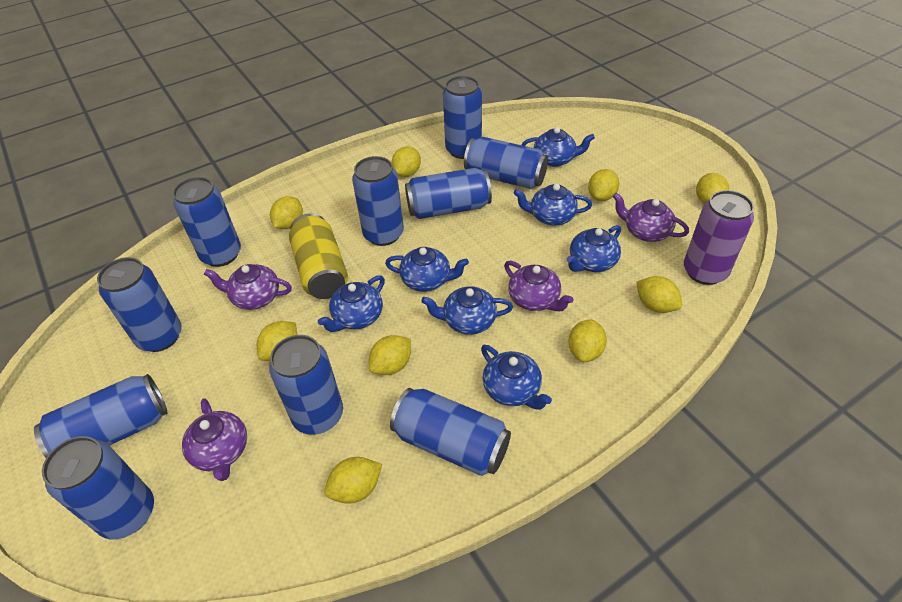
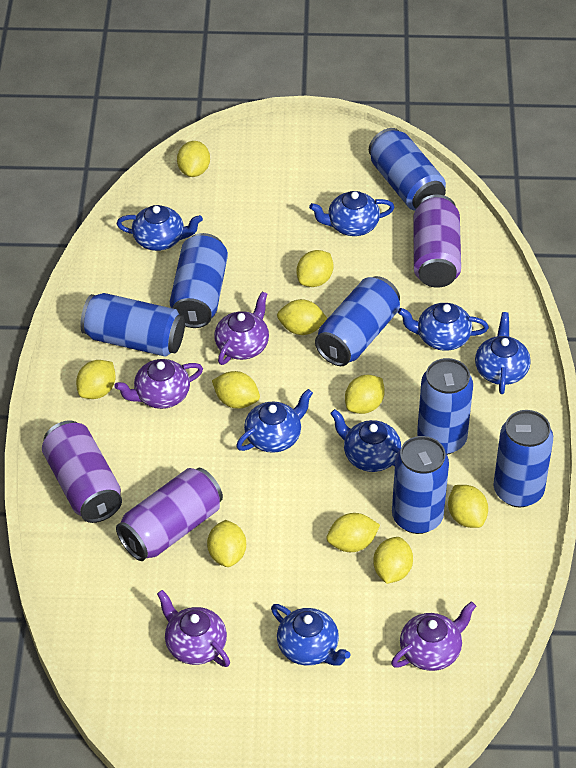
blue can: [34,374,168,458] [42,436,154,540] [97,257,182,352] [173,177,241,267] [269,335,343,435] [352,156,404,246] [390,388,511,476] [405,168,492,219] [443,76,482,159] [464,137,548,189] = 10 -> [80,293,185,357] [170,233,228,328] [315,276,400,366] [369,128,446,211] [392,436,449,534] [417,358,473,455] [493,410,553,507] = 7
purple can: [684,190,754,285] = 1 -> [42,420,122,523] [116,468,223,561] [413,195,461,288] = 3
yellow can: [289,213,348,299] = 1 -> none = 0
yellow lemon: [257,321,297,361] [270,196,303,229] [324,457,382,504] [369,335,411,375] [391,146,421,177] [568,320,607,362] [588,169,619,201] [636,276,682,313] [696,173,729,204] = 9 -> [76,360,116,399] [177,141,210,177] [207,520,246,567] [212,371,260,409] [277,299,328,335] [297,250,333,287] [327,513,380,552] [345,375,385,414] [373,537,413,584] [448,485,488,528] = 10

